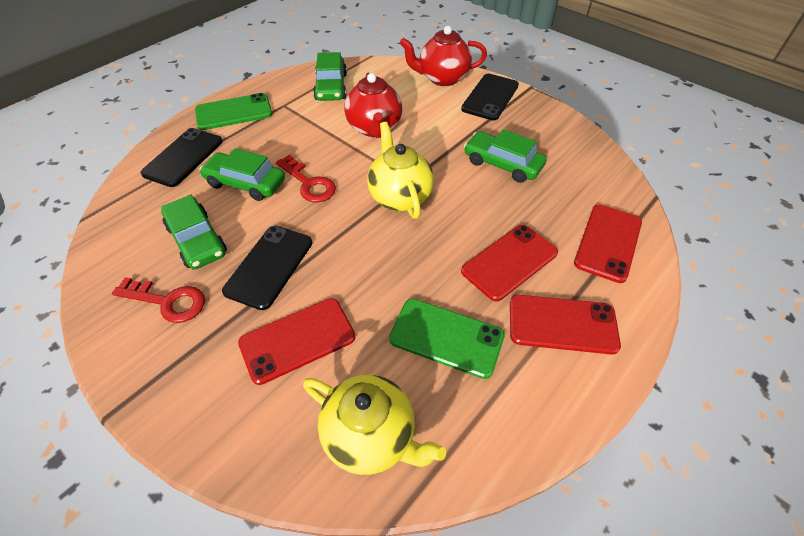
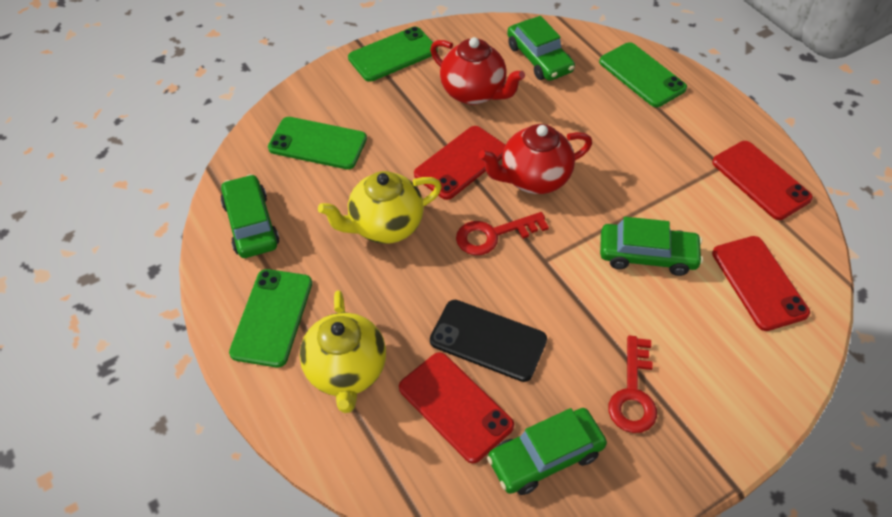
black phone: [140,128,223,187] [222,226,312,310] [461,74,519,120] = 3 -> [430,300,547,382] = 1
green phone: [195,93,272,130] [389,299,505,379] = 2 -> [229,269,312,367] [268,117,367,169] [348,27,438,82] [599,42,687,107] = 4

